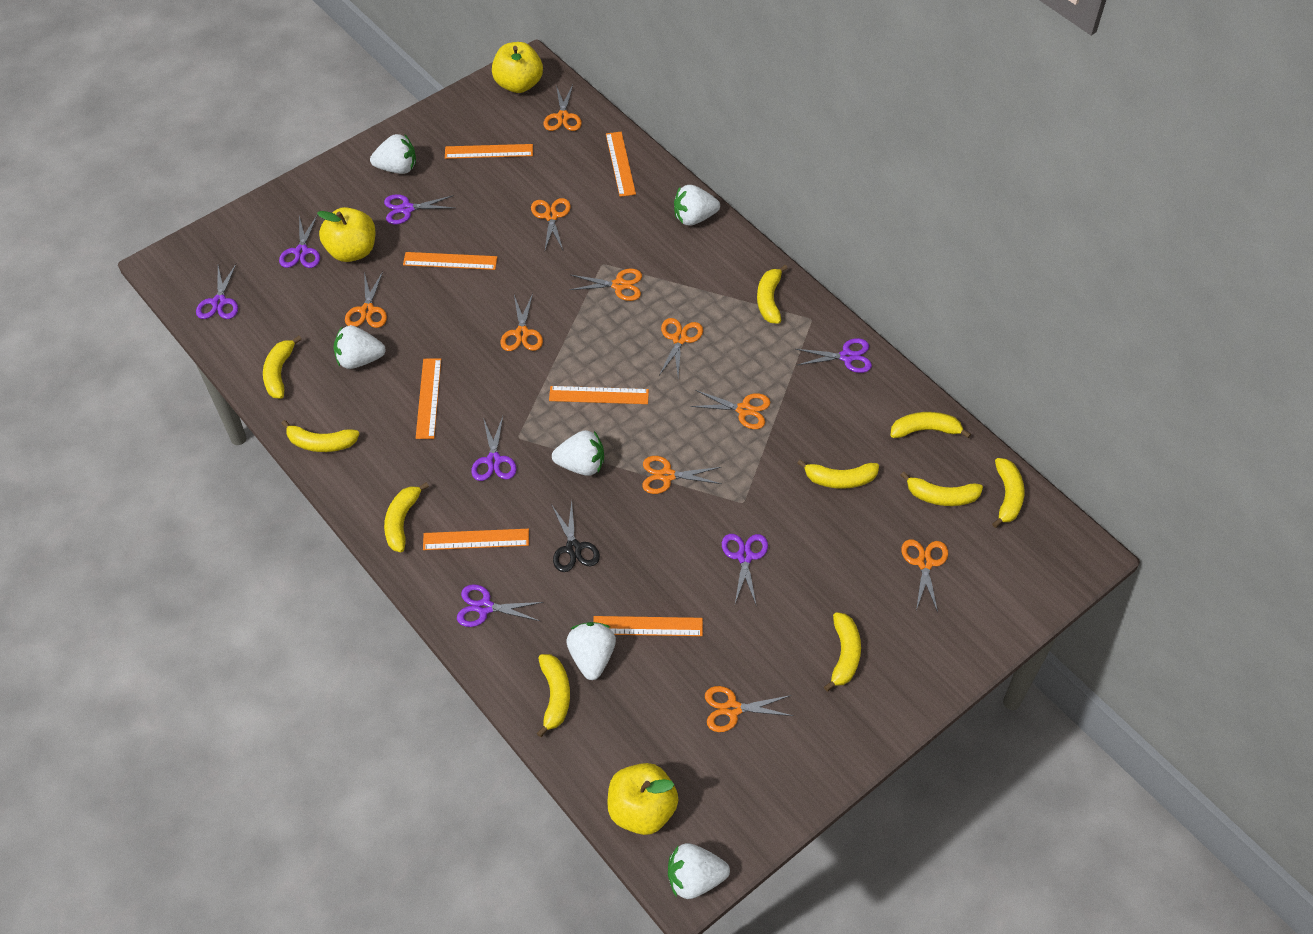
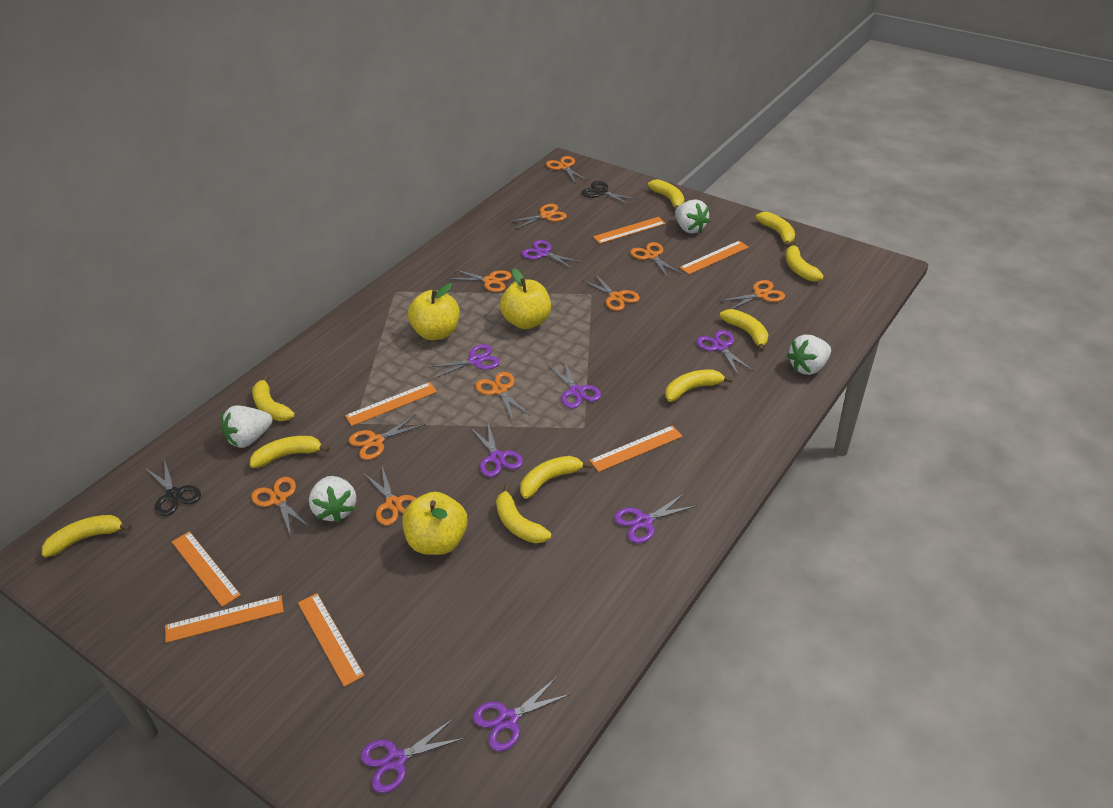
black scissors: [551,501,600,572] = 1 -> [145,459,201,516] [581,181,638,205] = 2
purple scissors: [196,263,238,319] [279,214,320,268] [384,194,454,225] [457,584,544,627] [471,416,516,481] [722,534,768,604] [796,338,872,373] = 7 -> [361,718,465,793] [428,344,500,379] [470,423,523,477] [473,676,571,751] [522,240,581,269] [548,360,601,408] [614,493,697,543] [697,330,753,375] = 8
white strawberry: [334,325,386,369] [370,134,416,174] [552,430,604,476] [566,622,616,680] [668,843,730,899] [674,185,720,225] = 6 -> [222,405,273,448] [309,476,356,523] [675,199,710,234] [787,335,831,375] = 4

